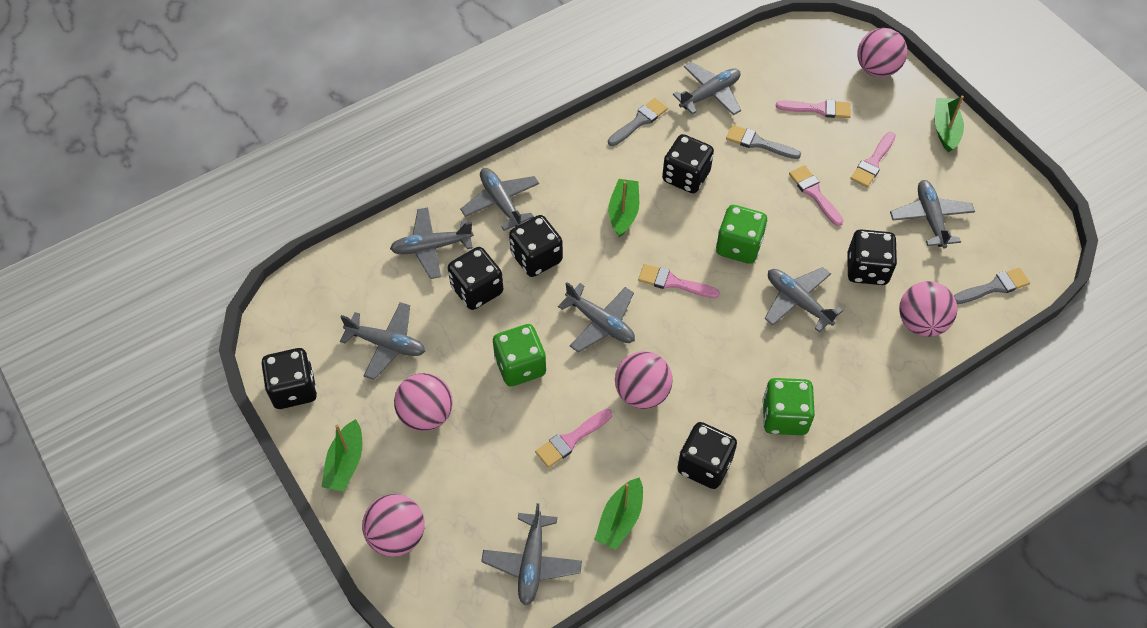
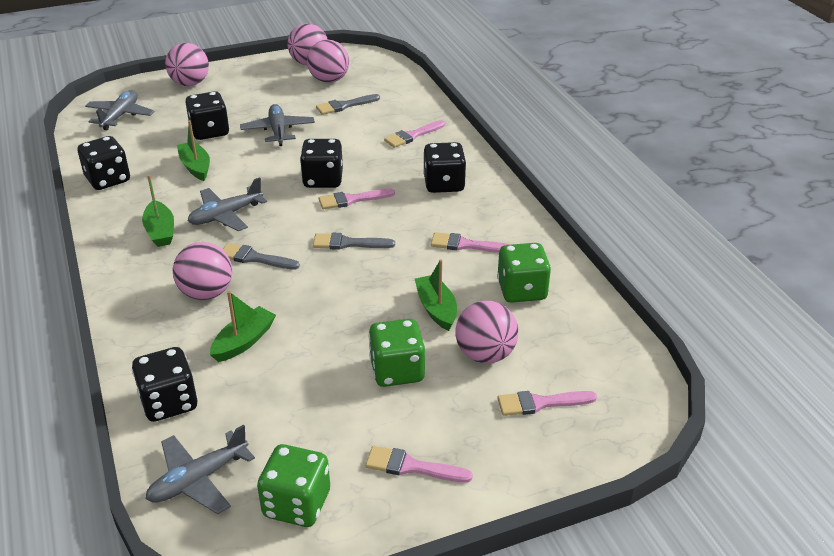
black dice: [262,348,317,409] [448,247,503,310] [509,215,563,277] [662,134,714,193] [677,422,737,489] [848,229,897,285] = 6 -> [78,136,130,190] [132,347,198,422] [185,91,229,140] [300,139,343,188] [423,142,466,193] = 5
grey plane: [340,302,425,380] [390,207,474,279] [460,168,539,231] [481,503,582,606] [558,282,635,353] [673,62,741,115] [764,267,843,332] [890,180,975,249] = 8 -> [85,90,155,130] [146,425,255,514] [188,177,267,231] [240,104,315,146] = 4

